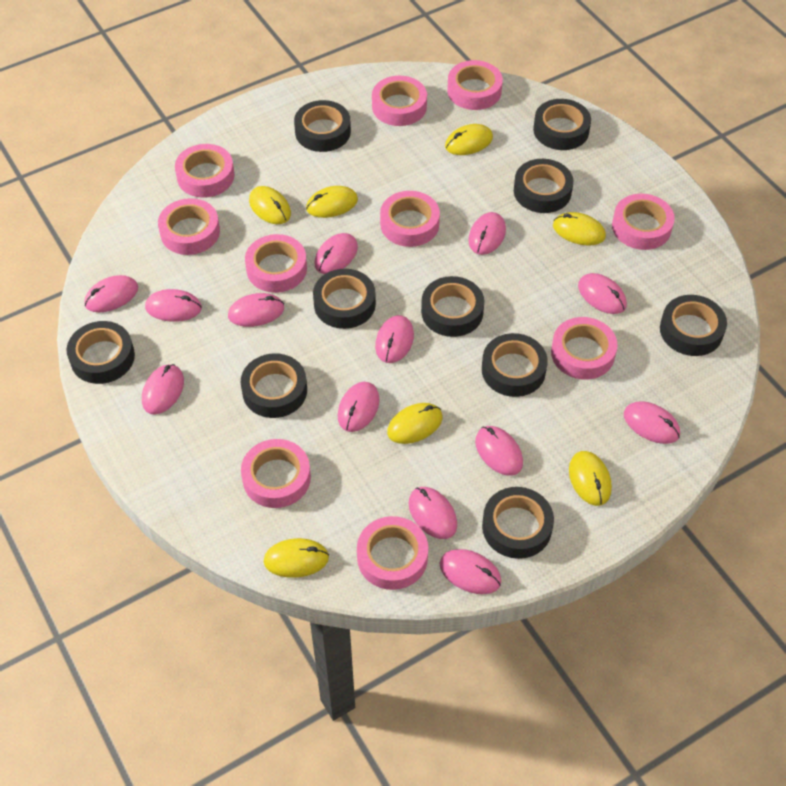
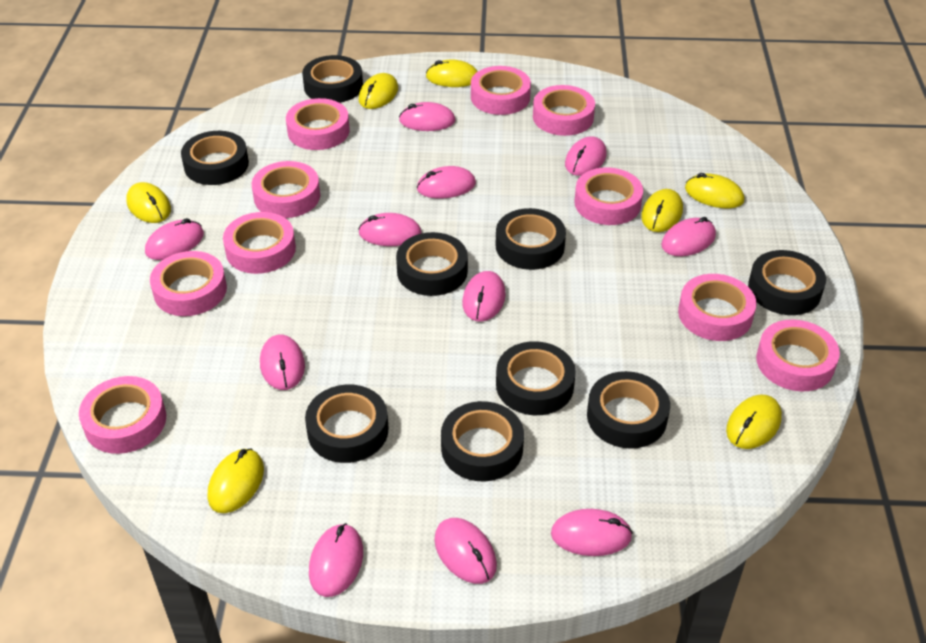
black tape: [67,321,135,384] [240,353,307,418] [294,100,351,152] [313,269,376,329] [421,276,484,337] [482,333,548,397] [482,487,554,559] [514,159,573,213] [533,99,591,150] [660,295,727,356] = 10 -> [181,131,249,185] [302,55,363,103] [305,384,389,463] [396,232,468,296] [441,401,524,481] [496,208,566,270] [496,341,576,415] [587,371,670,449] [748,250,826,315] = 9
pink mouse: [84,275,138,312] [142,364,184,415] [145,289,202,322] [228,293,284,327] [315,233,358,274] [338,382,380,432] [375,315,414,363] [409,487,457,539] [440,549,501,594] [469,212,506,255] [475,426,523,476] [578,273,627,314] [624,401,680,444] = 13 -> [145,218,204,260] [260,335,305,390] [309,523,363,597] [358,213,422,246] [399,102,455,131] [417,166,476,198] [434,518,497,584] [462,271,506,322] [551,509,633,556] [565,136,607,176] [661,217,716,256] = 11

